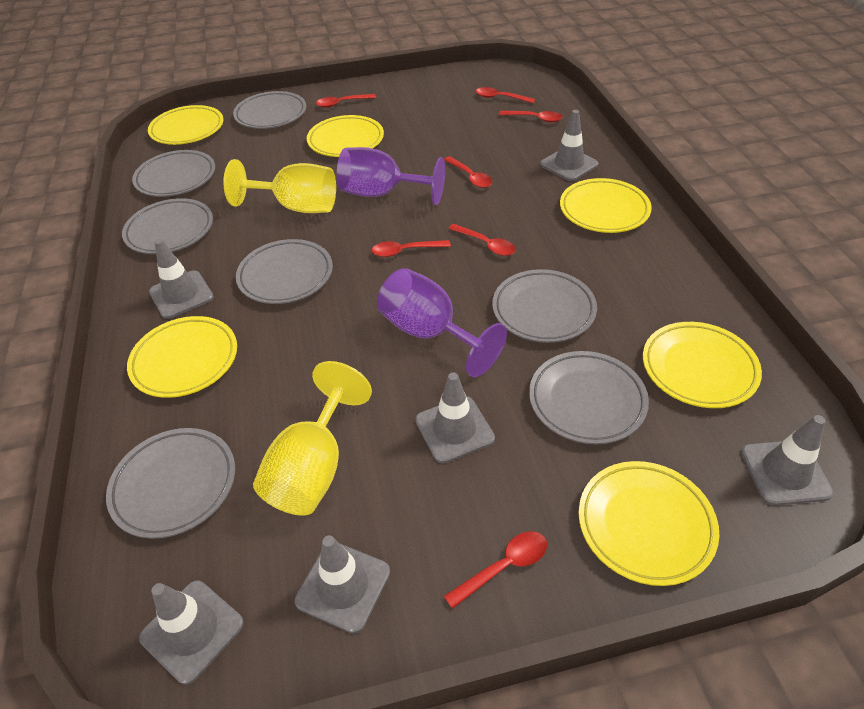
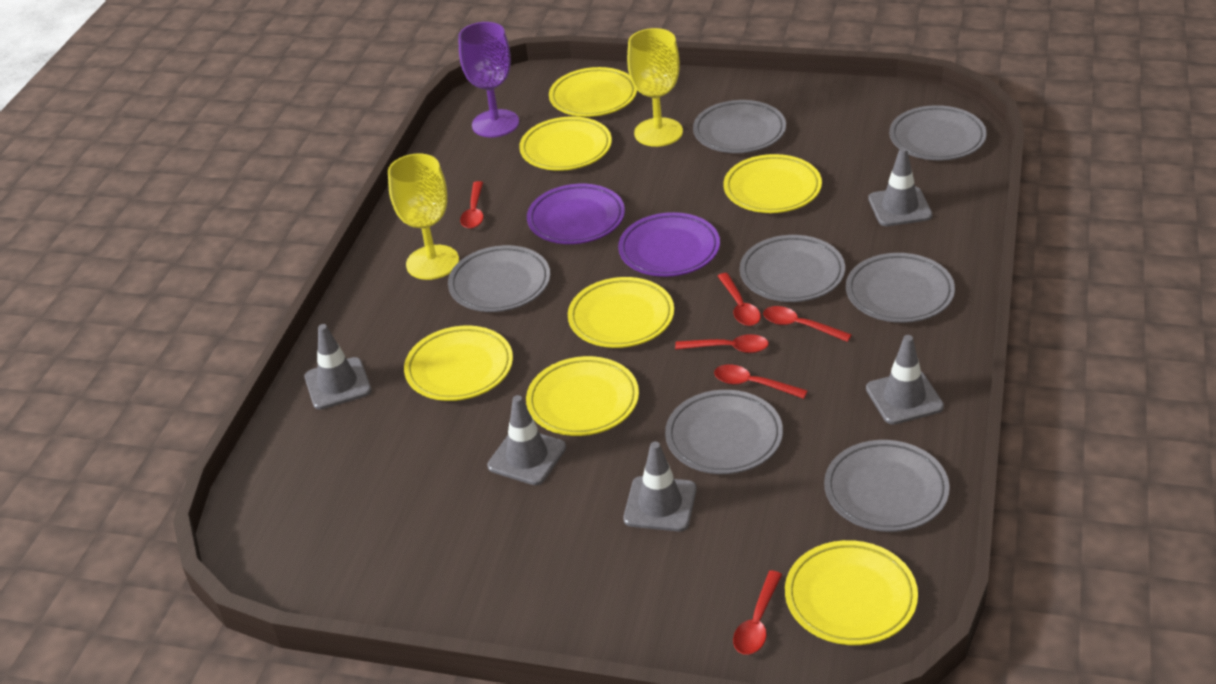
grey traffic cone: [139,580,244,685] [149,239,214,319] [295,536,390,634] [415,372,495,463] [540,110,598,181] [741,415,834,506] = 6 -> [304,324,371,410] [487,395,566,485] [623,441,697,532] [866,335,944,425] [868,147,933,226] = 5
purple goblet: [337,147,445,205] [377,268,507,377] = 2 -> [458,22,519,137] = 1
purple plate: none = 0 -> [527,184,625,244] [618,212,720,277] = 2
red spoon: [316,94,376,108] [372,240,451,257] [444,156,492,188] [444,531,547,609] [448,224,516,256] [475,87,535,104] [499,111,563,122] = 7 -> [460,181,483,229] [675,334,769,353] [714,364,807,399] [718,273,761,326] [733,571,782,655] [763,306,852,342] = 6
yellow plate: [127,316,237,398] [148,105,223,145] [307,115,384,157] [560,178,652,233] [579,461,719,586] [643,322,762,408] = 6 -> [404,326,513,401] [519,116,612,171] [526,356,639,436] [549,67,637,117] [568,277,674,348] [723,154,822,213] [785,540,918,645] = 7

